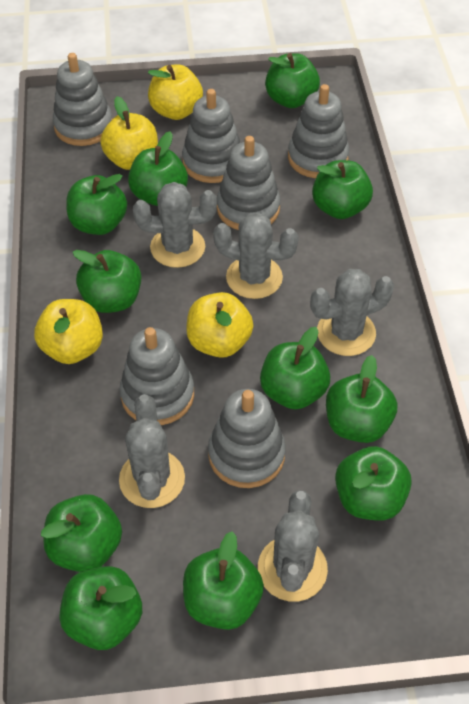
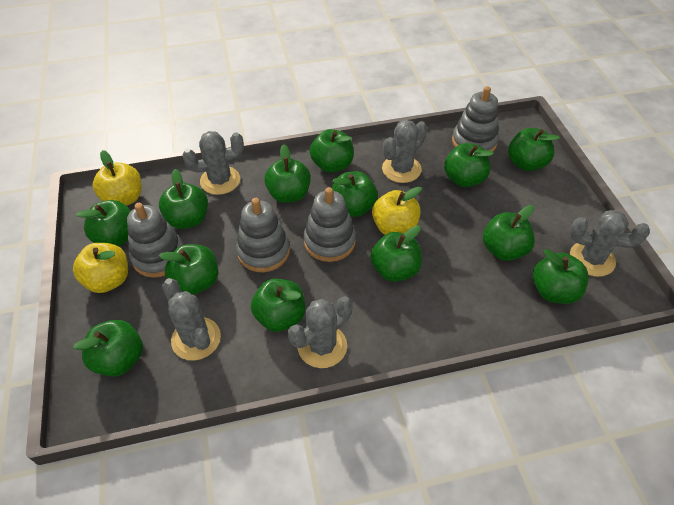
green apple: [41,494,122,572] [60,566,142,650] [66,174,127,235] [72,250,141,313] [128,131,188,206] [183,531,264,630] [260,327,330,409] [265,53,320,108] [312,160,373,219] [326,355,397,443] [335,446,412,520] = 11 -> [73,320,143,377] [76,200,131,246] [159,169,208,229] [159,244,218,295] [251,279,305,332] [264,144,311,203] [310,129,354,173] [332,171,378,217] [370,225,422,282] [444,143,494,187] [483,205,535,261] [508,128,560,171] [533,249,589,304] = 13
grey stacking toy: [53,53,112,146] [119,327,194,425] [182,89,240,183] [208,389,286,488] [217,136,280,230] [288,84,350,178] = 6 -> [127,203,183,278] [236,198,290,272] [303,187,356,262] [452,86,499,152] = 4
yellow apple: [34,299,103,364] [100,96,158,170] [148,64,203,120] [186,292,253,358] = 4 -> [73,243,128,293] [93,150,141,206] [372,187,422,235] = 3

